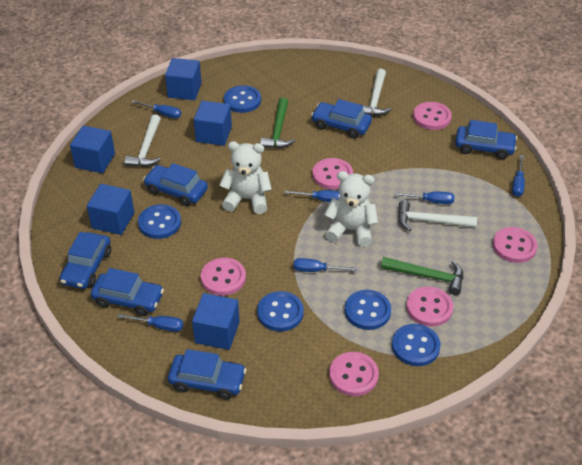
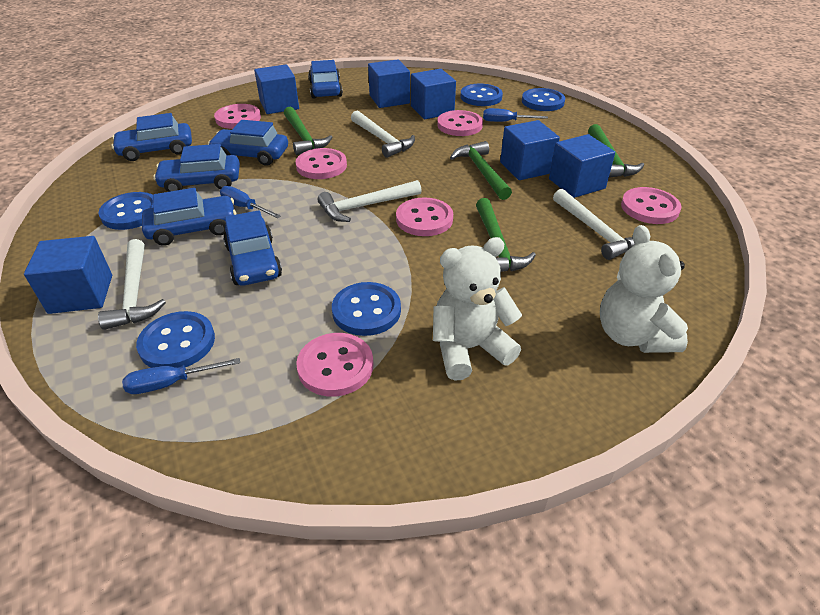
blue cube: [70,126,115,173] [87,184,134,235] [165,58,202,100] [192,293,240,350] [194,101,232,146] = 5 -> [24,236,112,314] [254,64,299,114] [368,59,410,108] [411,69,456,119] [500,120,560,180] [549,134,615,198] = 6
blue screwdriver: [118,314,183,332] [132,100,181,118] [285,190,340,202] [293,258,357,272] [395,192,454,204] [512,155,525,197] = 6 -> [122,358,240,394] [220,186,281,218] [483,108,548,122] = 3
green hammer: [260,98,295,149] [381,257,463,295] = 2 -> [284,106,332,155] [450,141,512,200] [476,198,536,272] [588,124,644,178] = 4
white hammer: [124,114,161,167] [363,69,392,116] [398,200,477,231] = 3 -> [98,239,166,330] [318,180,422,222] [351,111,415,158] [553,189,635,260] = 4

